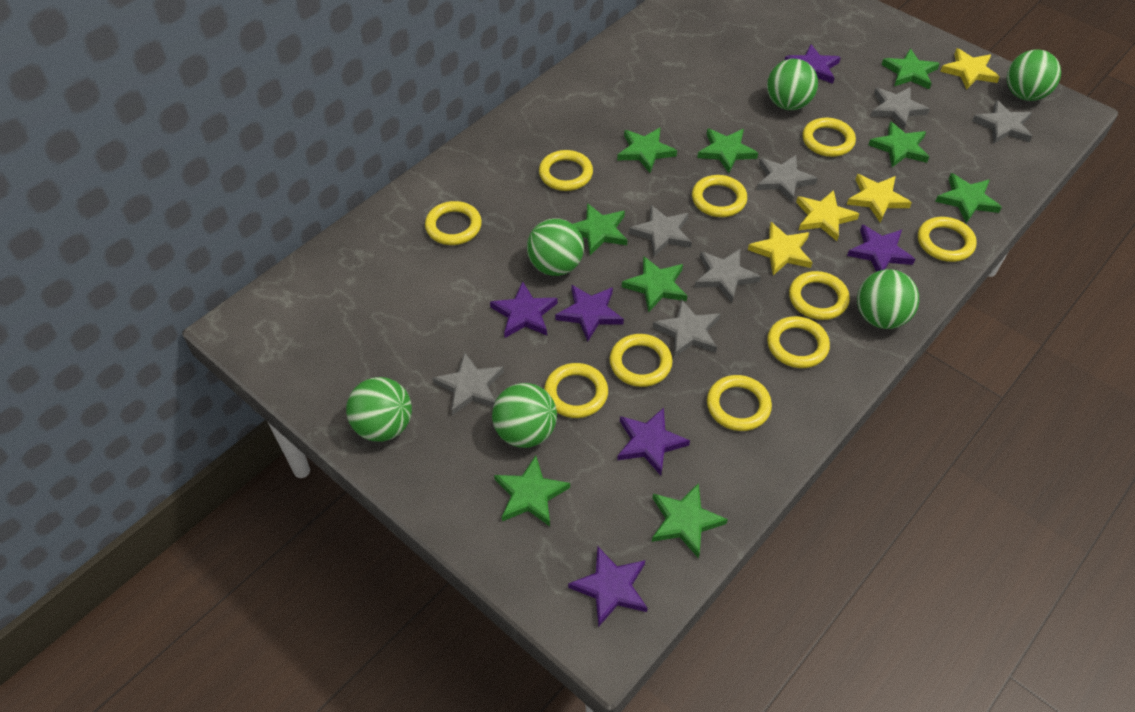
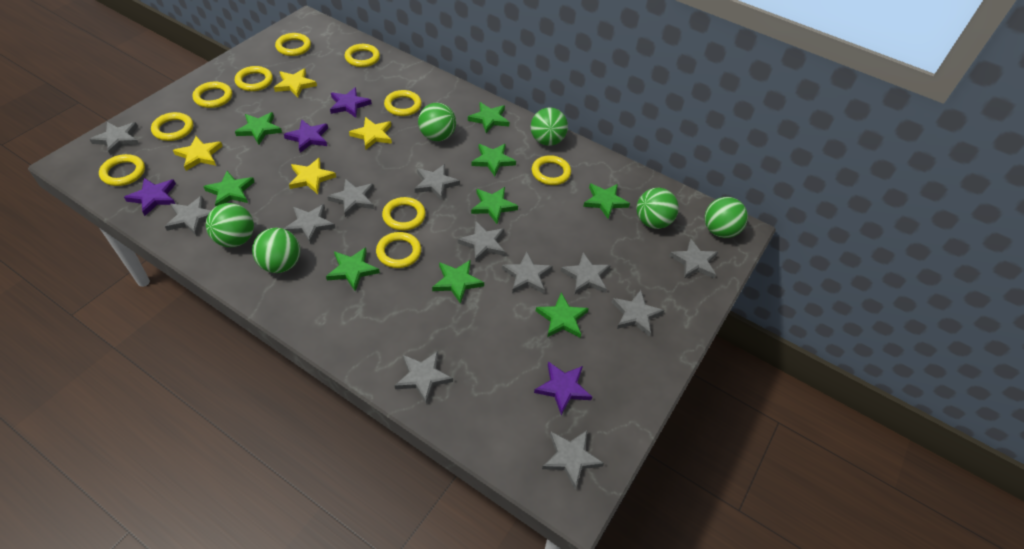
grey star: [433,352,504,415] [629,205,692,257] [653,299,720,358] [695,249,761,303] [757,155,818,202] [871,87,930,129] [972,100,1032,143] = 7 -> [89,122,139,155] [165,196,211,236] [284,204,335,244] [327,179,374,217] [395,351,453,404] [415,164,460,200] [458,222,505,263] [502,252,553,293] [542,430,604,490] [561,253,611,294] [612,290,664,337] [669,239,718,279] = 12
purple star: [490,281,558,338] [555,285,624,342] [568,547,647,627] [617,408,690,475] [785,44,841,84] [847,224,915,272] = 6 -> [124,178,176,216] [284,119,328,153] [330,87,372,118] [534,361,592,415] = 4

